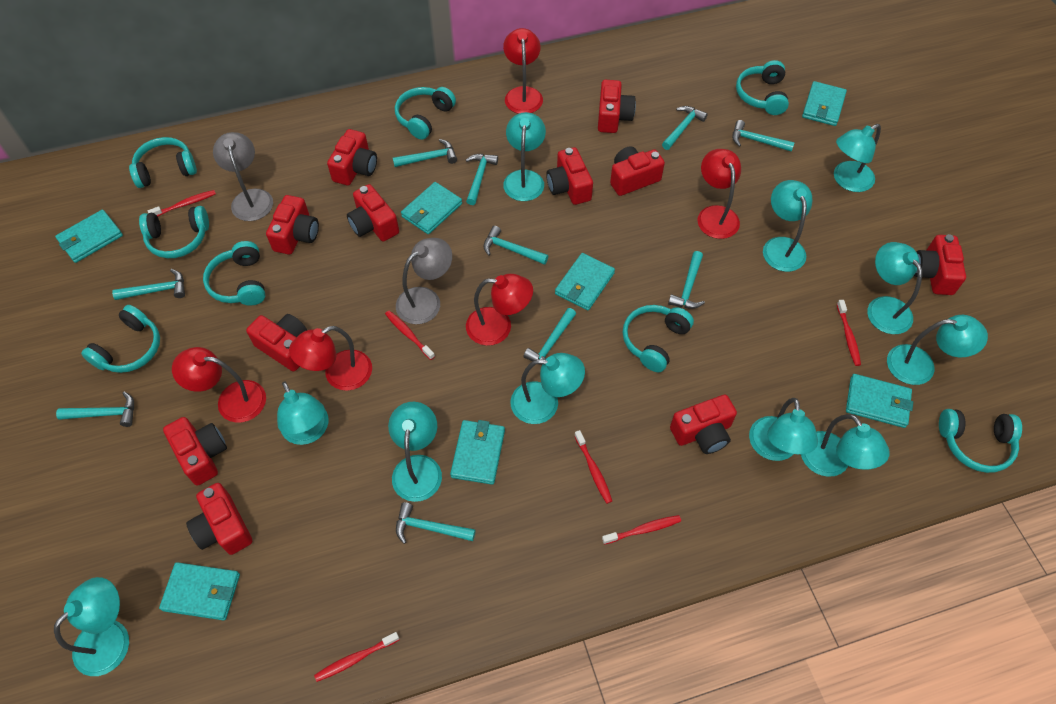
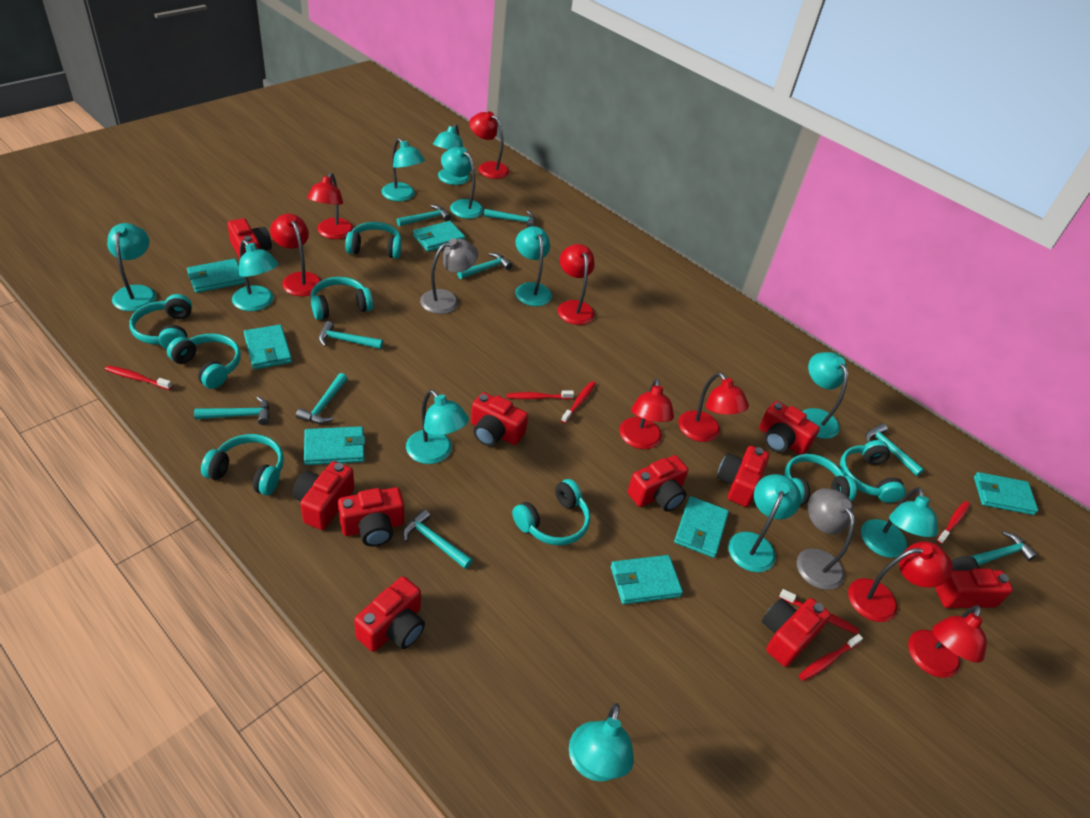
red camera: [163,417,227,486] [186,483,252,555] [246,314,307,371] [266,195,319,255] [327,129,377,185] [347,184,399,242] [546,147,593,205] [598,80,636,133] [610,147,665,196] [670,395,737,454] [914,234,966,295] = 11 -> [227,218,272,259] [293,461,354,530] [338,487,404,547] [354,576,425,652] [471,392,528,446] [627,455,688,512] [717,446,769,507] [759,401,820,455] [762,598,831,667] [936,556,1013,608] = 10
red lamp: [172,347,266,423] [289,326,372,391] [466,274,533,346] [503,28,543,114] [697,149,741,239] = 5 -> [270,213,322,296] [307,173,354,239] [469,111,509,179] [558,244,595,325] [619,378,674,449] [678,372,749,442] [848,542,953,622] [908,605,987,678] = 8
turquoise hammer: [56,392,134,427] [112,269,185,300] [393,139,457,167] [396,502,476,544] [466,154,498,205] [484,226,548,265] [523,308,576,365] [662,106,708,150] [668,251,705,309] [732,120,795,152] = 10 -> [194,396,270,425] [296,373,348,424] [319,321,383,349] [396,205,451,226] [403,509,473,569] [457,253,512,279] [484,209,535,228] [865,423,924,476] [972,531,1037,565] = 9

